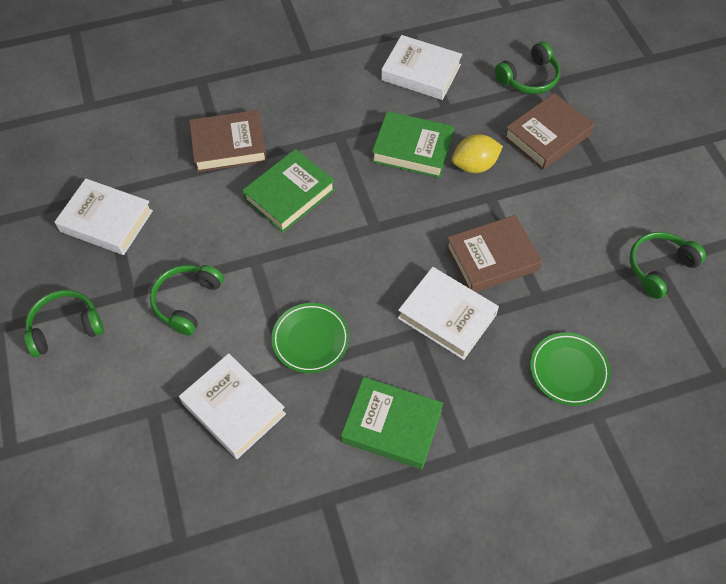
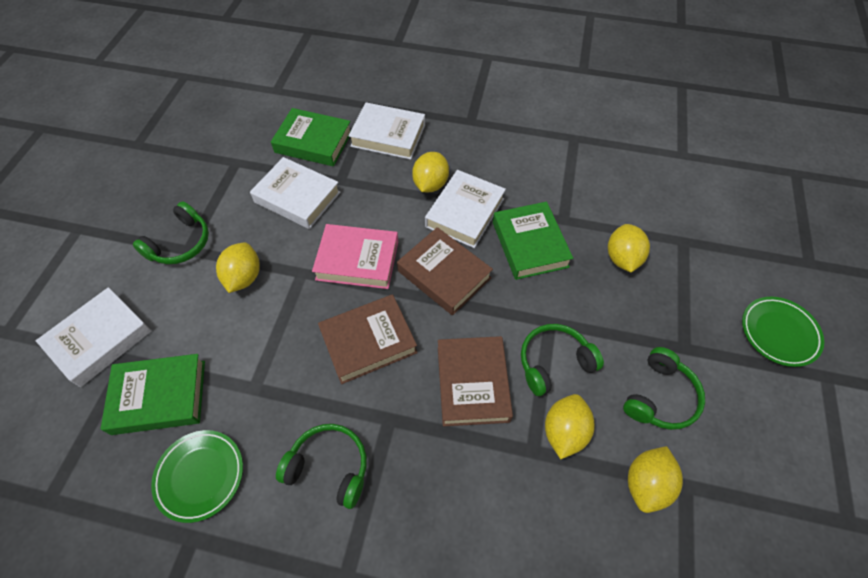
pink book: none = 0 -> [312,224,398,289] = 1
yellow lemon: [452,134,503,173] = 1 -> [216,242,260,293] [412,152,449,192] [545,394,595,459] [608,224,650,272] [628,446,683,513] = 5

